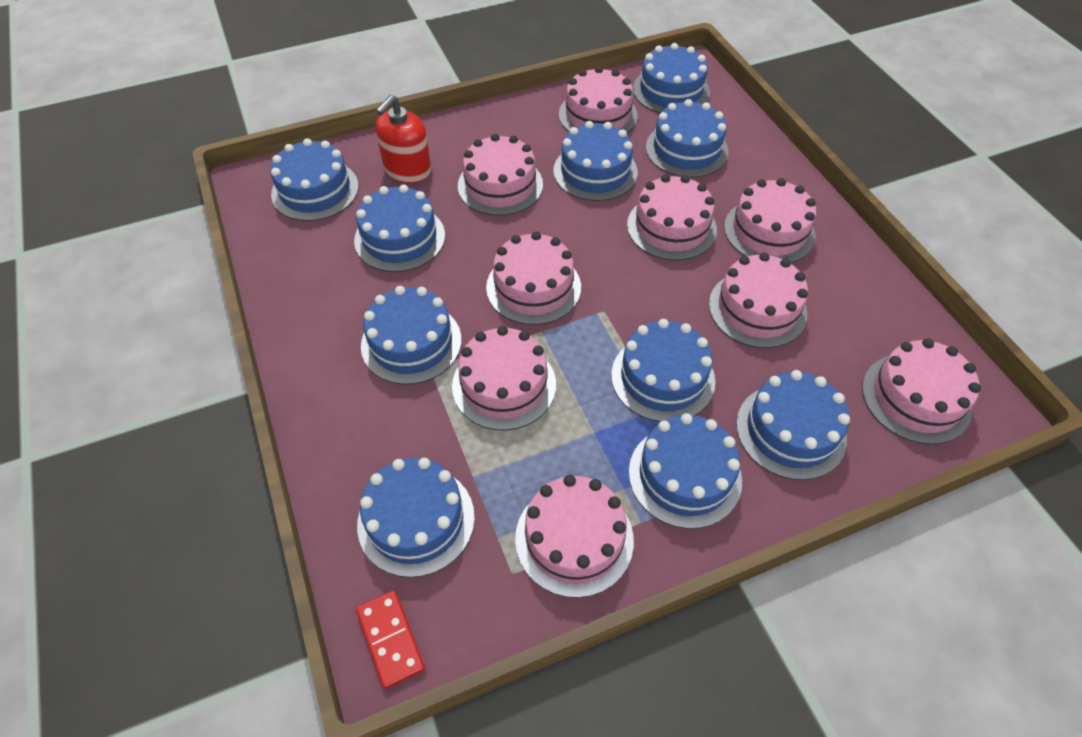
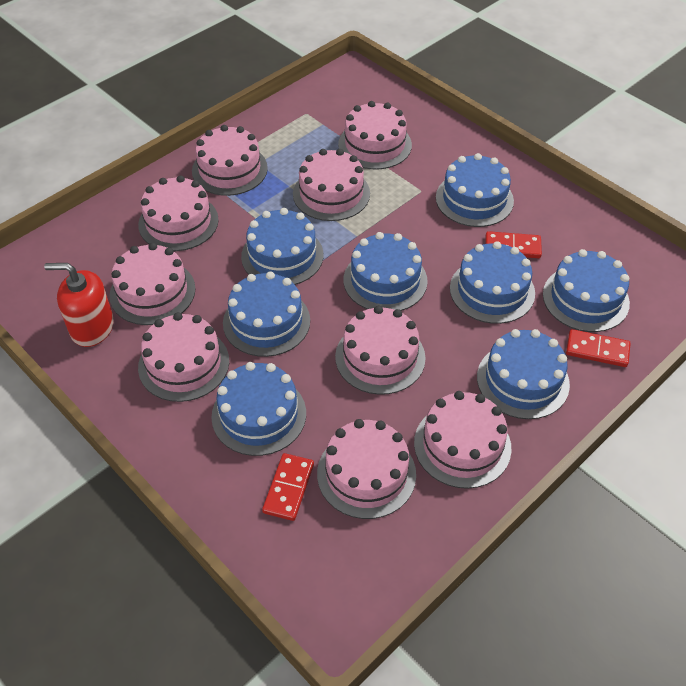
blue cake: [270,138,359,221] [354,185,445,272] [357,458,475,578] [361,286,462,385] [553,121,638,201] [611,319,715,422] [629,413,742,529] [633,43,710,113] [646,99,728,178] [736,370,850,480] = 10 -> [211,362,306,456] [223,271,310,357] [241,208,323,285] [344,232,428,311] [436,153,514,227] [450,241,535,324] [477,329,570,419] [543,249,630,332] = 8
red domino: [356,590,425,689] = 1 -> [262,453,314,521] [485,231,542,258] [566,329,631,367] = 3

